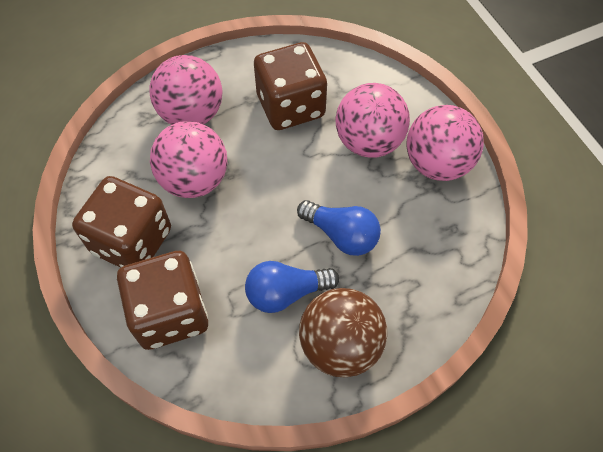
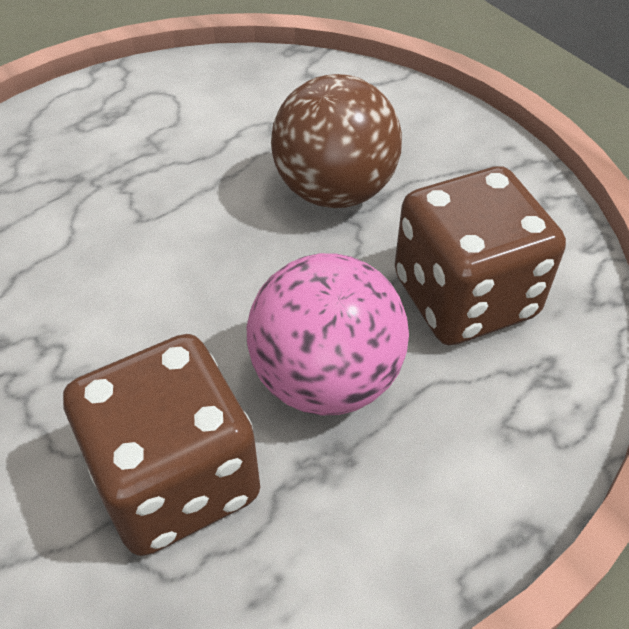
blue light bulb: [245,261,339,313] [297,200,381,256] = 2 -> none = 0
brown dice: [72,176,171,268] [117,251,208,350] [254,42,327,130] = 3 -> [63,334,260,556] [395,166,566,345] = 2
pink ball: [149,55,223,125] [150,121,227,198] [335,83,410,158] [406,105,484,181] = 4 -> [247,253,409,415] = 1

